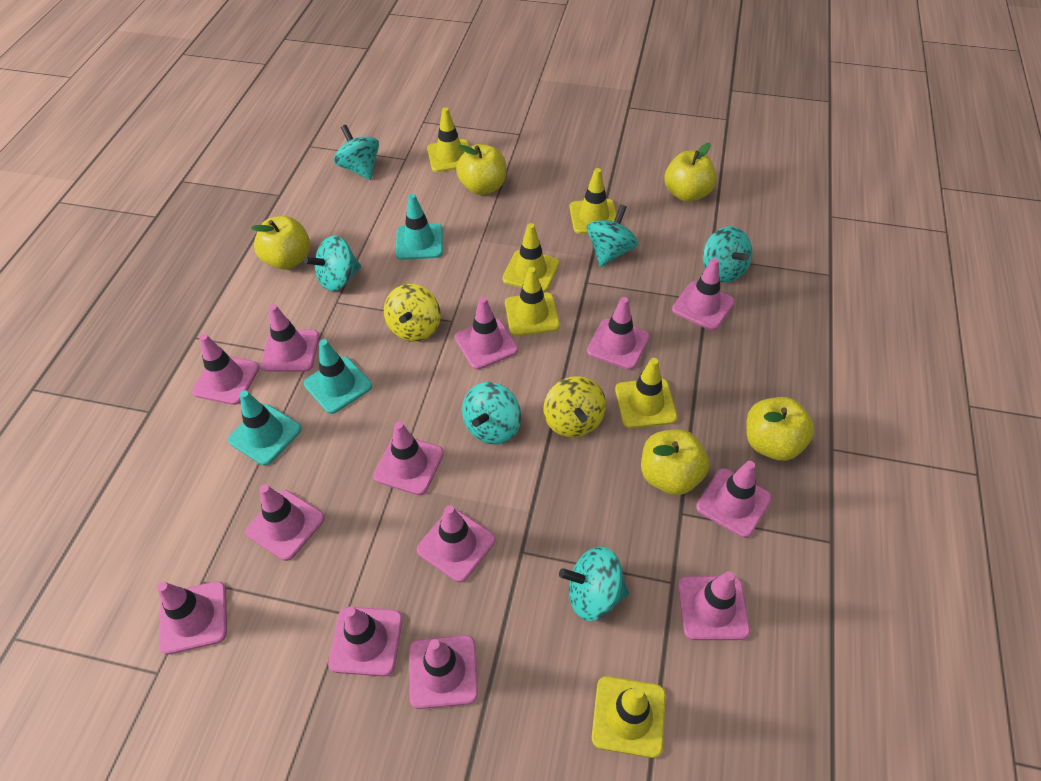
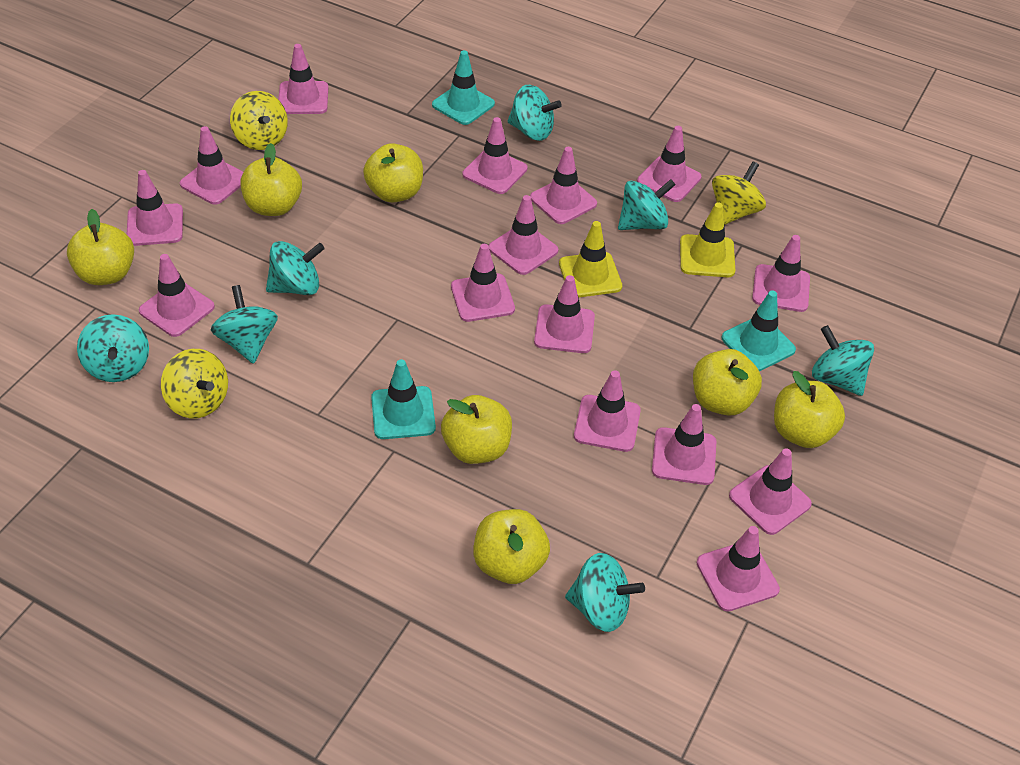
pink traffic cone: [157,581,227,655] [192,334,259,405] [246,484,325,561] [261,304,319,372] [328,607,403,676] [373,422,444,495] [409,635,478,709] [417,505,495,582] [455,297,518,370] [587,297,649,370] [672,258,735,330] [678,571,750,640] [696,461,772,538] = 13 -> [127,170,183,246] [139,254,215,337] [180,126,243,205] [278,44,328,114] [451,244,515,322] [463,117,527,194] [489,195,558,275] [530,147,597,224] [534,275,595,353] [574,370,641,452] [637,126,702,202] [652,404,716,485] [697,526,780,612] [729,448,812,535] [752,235,810,312] = 15
turquoise spinning top: [304,235,361,291] [334,125,379,180] [462,382,521,445] [559,547,629,621] [587,205,638,267] [703,226,752,283] = 6 -> [77,314,149,382] [211,285,278,364] [266,241,325,295] [508,85,562,141] [565,553,645,632] [618,179,676,230] [812,325,874,396] = 7
yellow apple: [251,216,310,270] [456,144,506,195] [641,429,710,495] [664,143,717,202] [746,397,815,461] = 5 -> [67,209,134,285] [241,143,302,216] [363,143,423,203] [441,395,512,464] [473,509,550,584] [693,349,762,416] [774,371,845,448] = 7
yellow spinning top: [384,284,441,342] [543,376,606,438] = 2 -> [161,349,228,418] [230,91,288,150] [712,161,766,225] = 3
yellow traffic cone: [427,108,469,172] [502,223,559,292] [505,267,560,336] [569,168,617,234] [592,676,666,758] [615,358,677,428] = 6 -> [559,221,622,297] [680,202,735,277] = 2

